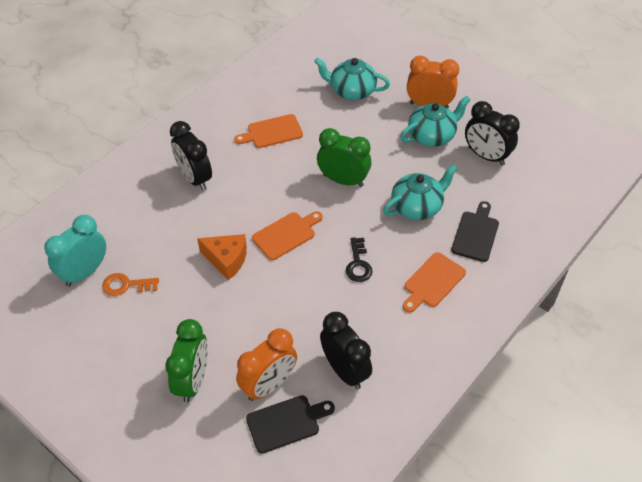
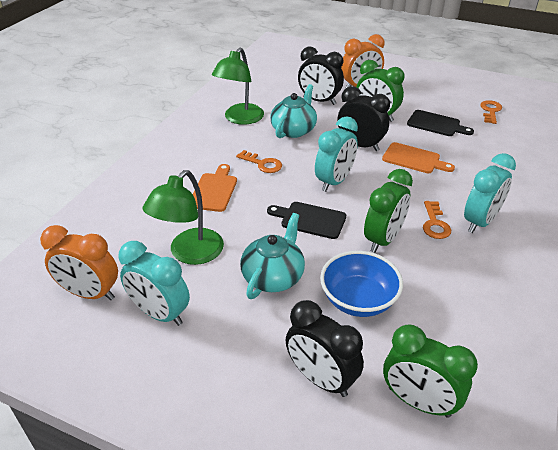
black key: [346,237,373,282] = 1 -> none = 0
blue bowl: none = 0 -> [320,251,403,317] = 1
green clock: [165,319,208,403] [317,128,371,187] = 2 -> [356,60,404,122] [364,169,413,253] [383,324,478,418] = 3
green lamp: none = 0 -> [143,170,224,265] [212,48,264,125] = 2
orange cheese: [197,234,247,280] = 1 -> none = 0
orange cutting board: [234,114,303,148] [252,211,323,260] [403,252,466,313] = 3 -> [193,164,237,212] [382,142,455,173] = 2
orange key: [102,273,159,296] = 1 -> [236,150,282,173] [423,201,451,239] [480,100,502,124] = 3
turquoise clock: [44,215,106,287] = 1 -> [119,241,190,326] [315,117,358,192] [464,153,516,233] = 3
turquoise teapot: [314,58,390,100] [383,164,458,220] [400,96,471,147] = 3 -> [240,213,305,299] [270,84,317,138] = 2

